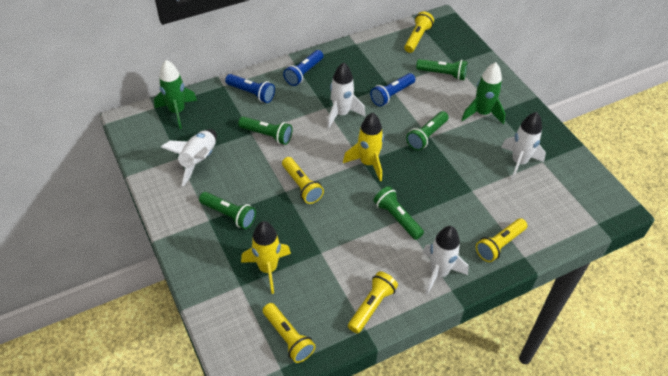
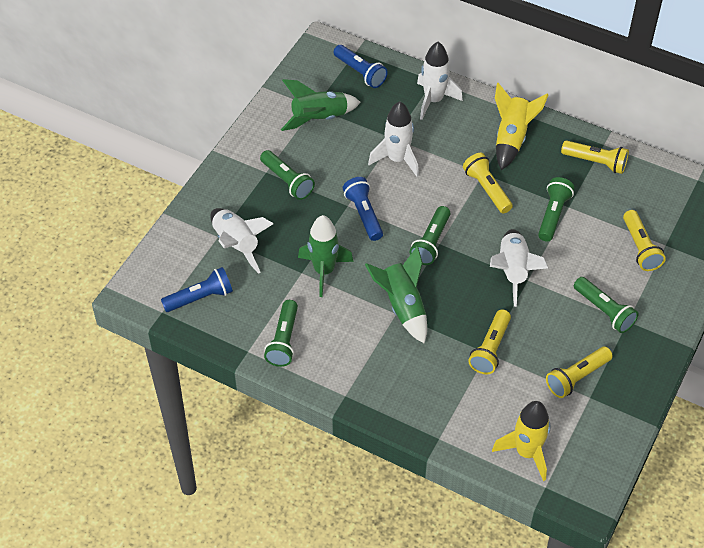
green rocket: [154,60,197,129] [461,62,505,125] = 2 -> [281,79,360,131] [298,215,353,297] [365,246,427,343] = 3

